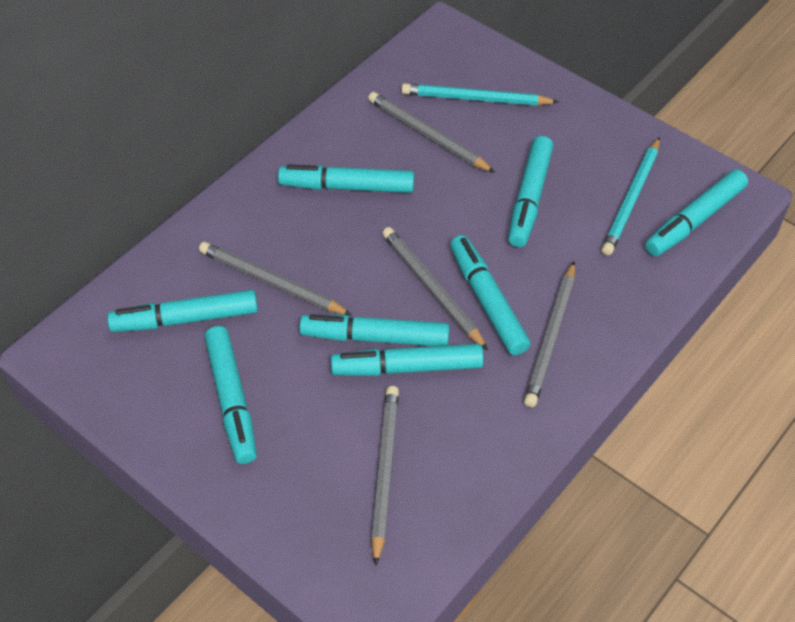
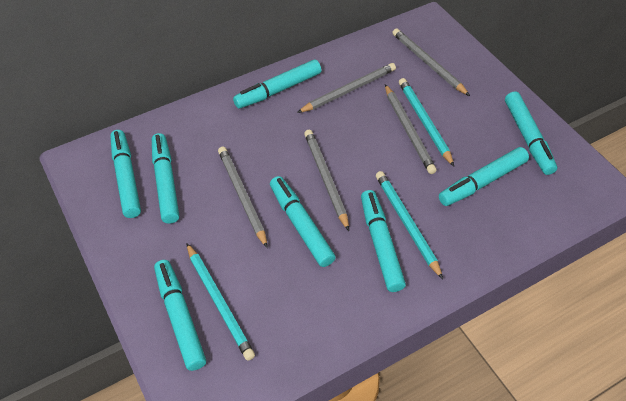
turquoise pencil: [401,83,559,106] [601,137,660,256] = 2 -> [186,243,255,361] [376,171,443,279] [399,78,454,166] = 3

